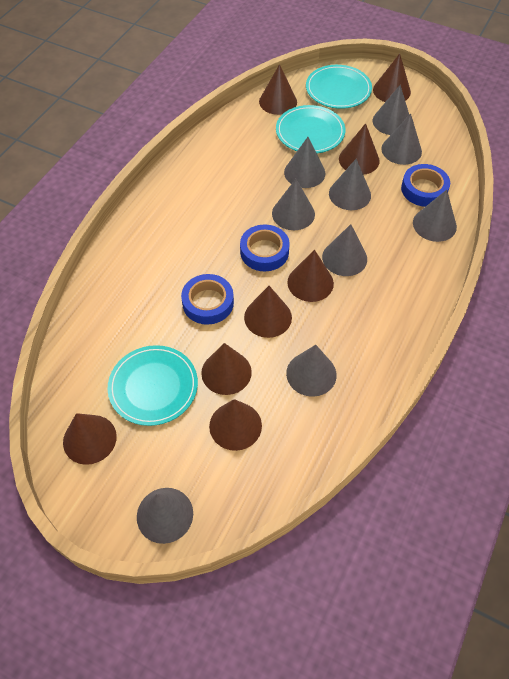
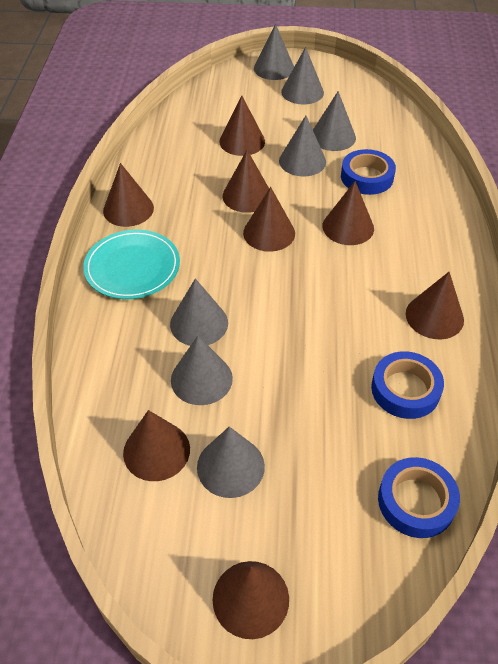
grey cone: [137,488,193,544] [272,179,315,230] [284,137,325,188] [286,345,337,397] [322,224,367,276] [329,159,371,210] [373,85,409,135] [381,113,422,165] [413,190,457,242] = 9 -> [170,278,228,346] [171,336,233,405] [197,427,265,498] [254,24,294,80] [279,116,326,177] [281,47,324,105] [313,91,356,151] = 7
turquoise plate: [108,345,198,426] [276,105,345,153] [306,65,372,109] = 3 -> [83,230,180,299] = 1

